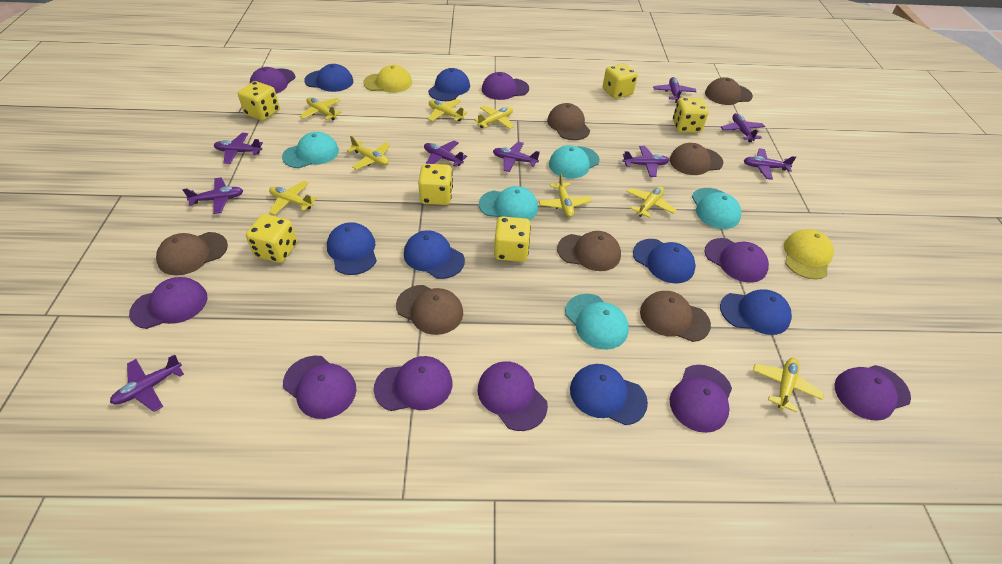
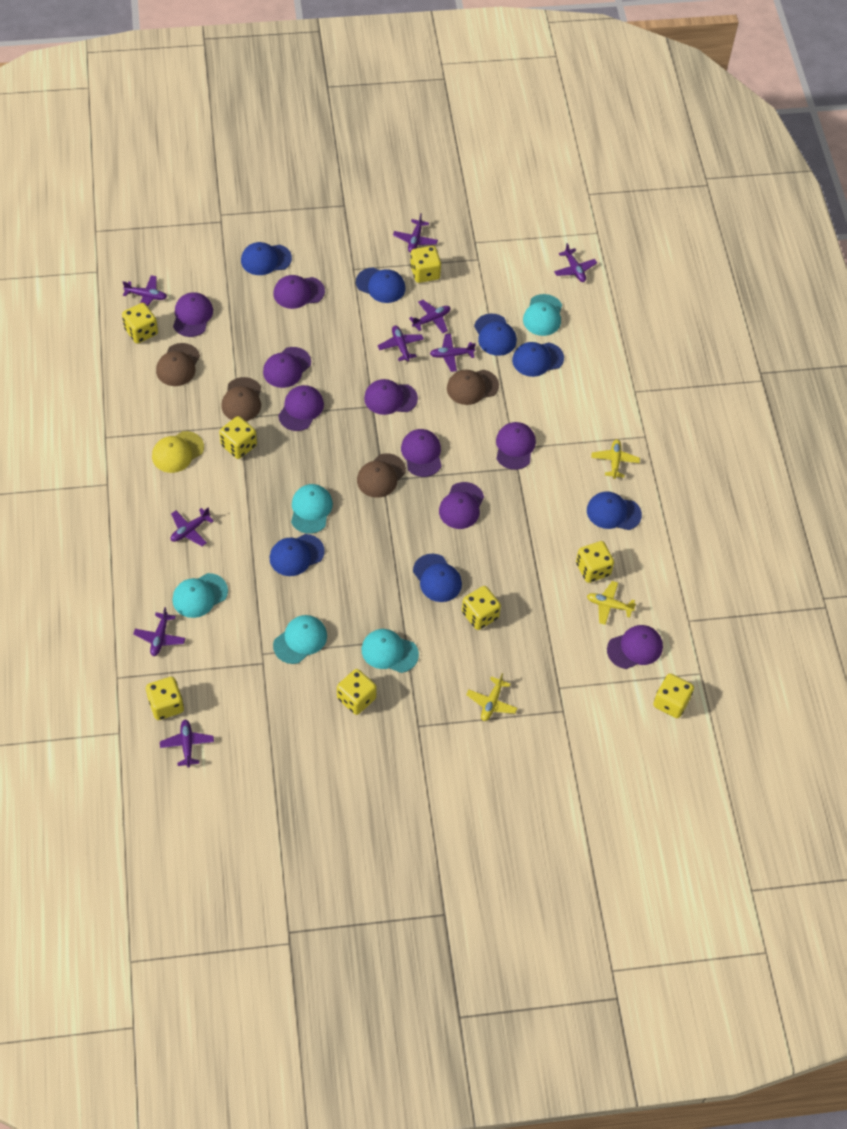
brown cap: [156,232,228,275] [396,285,463,335] [547,103,590,140] [557,231,621,271] [640,291,711,342] [670,143,723,175] [705,77,753,105] = 7 -> [156,343,200,386] [221,377,261,421] [357,453,406,498] [447,370,499,405] = 4
yellow cap: [363,65,412,93] [784,229,834,279] = 2 -> [152,431,204,473] = 1
yellow dice: [238,81,280,121] [246,214,297,263] [418,164,453,205] [494,216,531,262] [603,63,638,99] [673,97,709,133] = 6 -> [122,303,158,344] [146,677,184,720] [219,416,257,459] [337,669,377,715] [410,246,441,283] [462,586,501,630] [576,541,614,583] [653,674,694,718] = 8
yellow plane: [269,181,317,215] [300,97,342,120] [347,136,390,170] [428,99,468,121] [474,105,514,129] [539,173,592,217] [627,186,677,218] [753,358,824,413] = 8 -> [466,673,517,721] [587,581,636,625] [591,439,640,479] = 3

